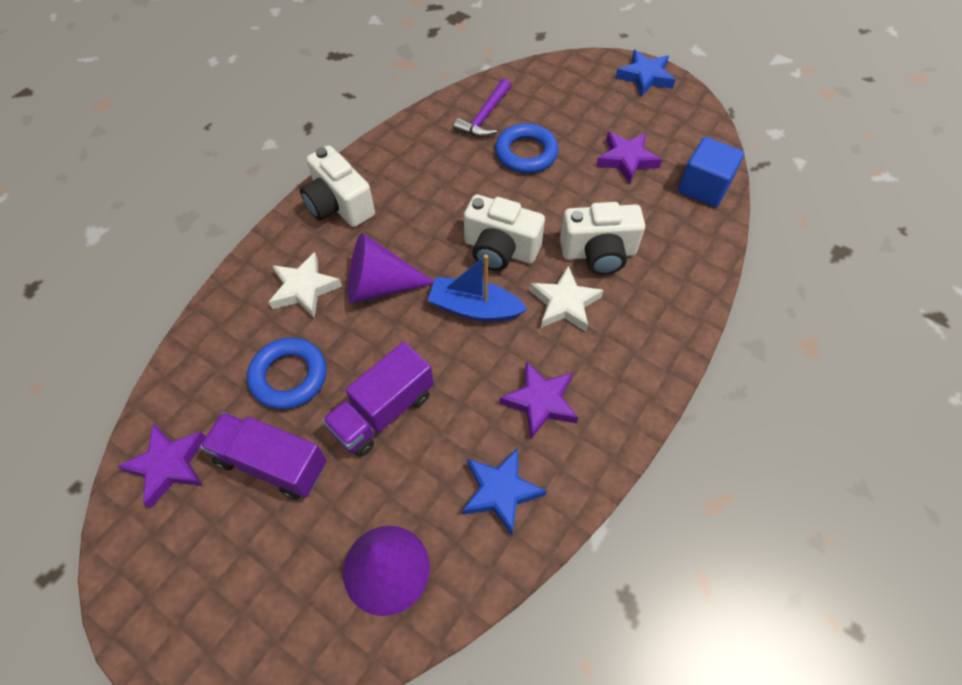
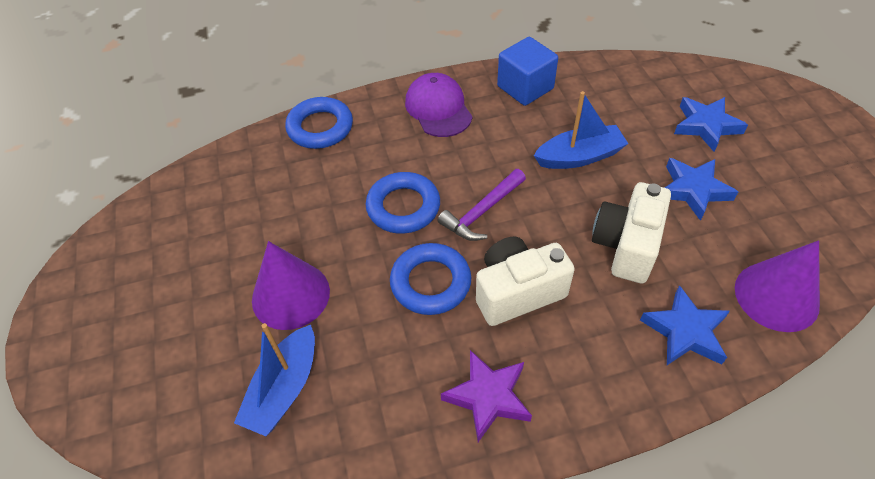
blue boat: [427,255,527,322] = 1 -> [234,323,315,436] [534,91,629,169] = 2
blue ring: [247,338,327,409] [495,123,559,173] = 2 -> [285,97,353,149] [366,172,440,234] [390,243,471,315] = 3
blue star: [462,448,547,535] [616,50,676,96] = 2 -> [640,285,730,365] [665,158,738,221] [674,97,748,152] = 3
purple cap: none = 0 -> [405,73,472,137] = 1
purple star: [117,424,206,508] [499,362,579,439] [596,132,662,185] = 3 -> [441,350,532,442] = 1
purple truck: [200,412,327,499] [322,342,434,457] = 2 -> none = 0
white camera: [300,145,375,227] [464,194,545,271] [560,202,645,275] = 3 -> [476,236,575,326] [592,182,671,283] = 2
white star: [269,252,342,318] [530,266,603,332] = 2 -> none = 0

